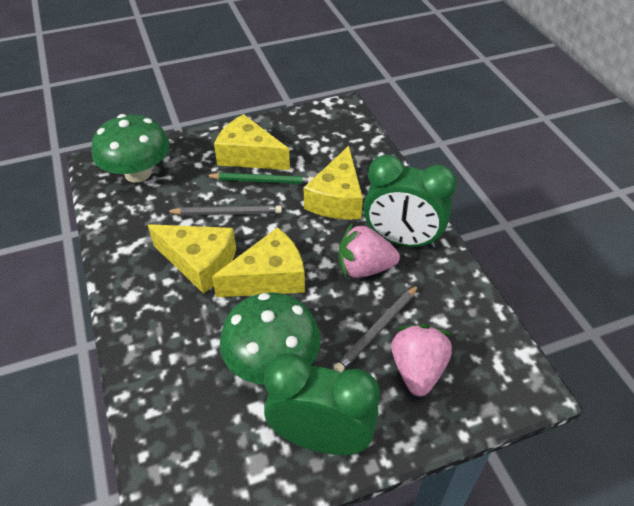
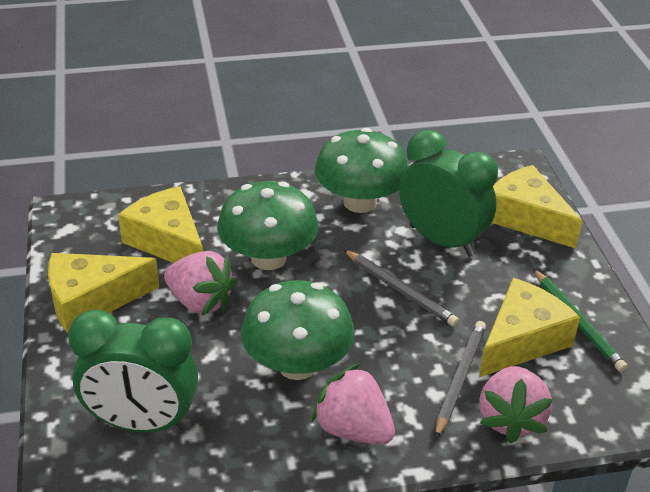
green mushroom: [92,114,170,182] [220,292,321,385] = 2 -> [217,181,319,270] [241,280,355,380] [315,128,408,213] = 3
pink strawberry: [338,224,400,278] [391,324,452,397] = 2 -> [164,251,237,316] [311,364,395,445] [480,366,553,443] = 3

